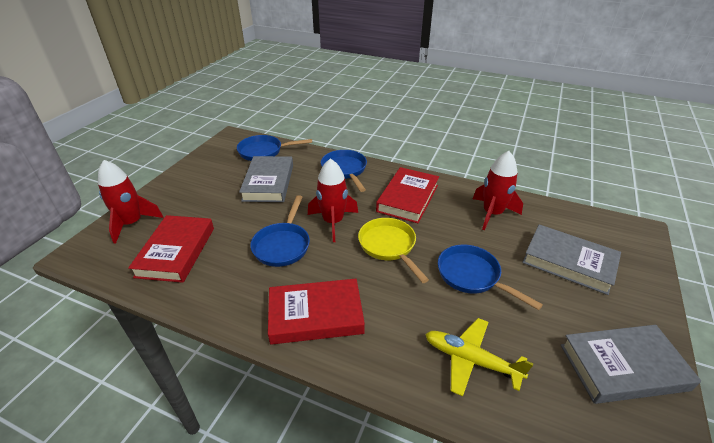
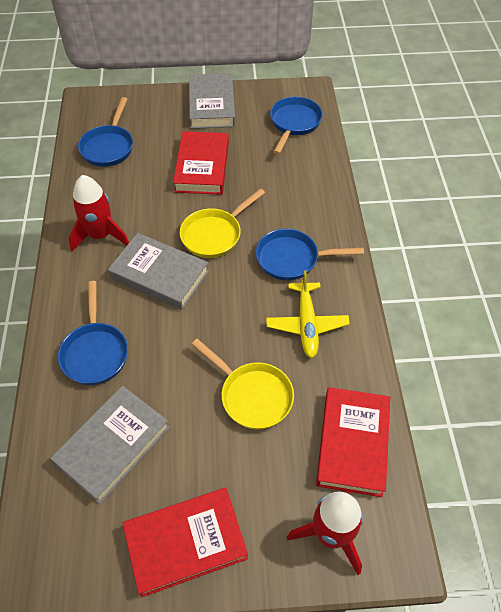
red rocket: [98,160,163,244] [308,158,358,242] [473,151,523,231] = 3 -> [69,175,129,251] [287,491,363,575] = 2
yellow pan: [358,218,429,283] = 1 -> [180,188,265,258] [191,339,294,430] = 2

